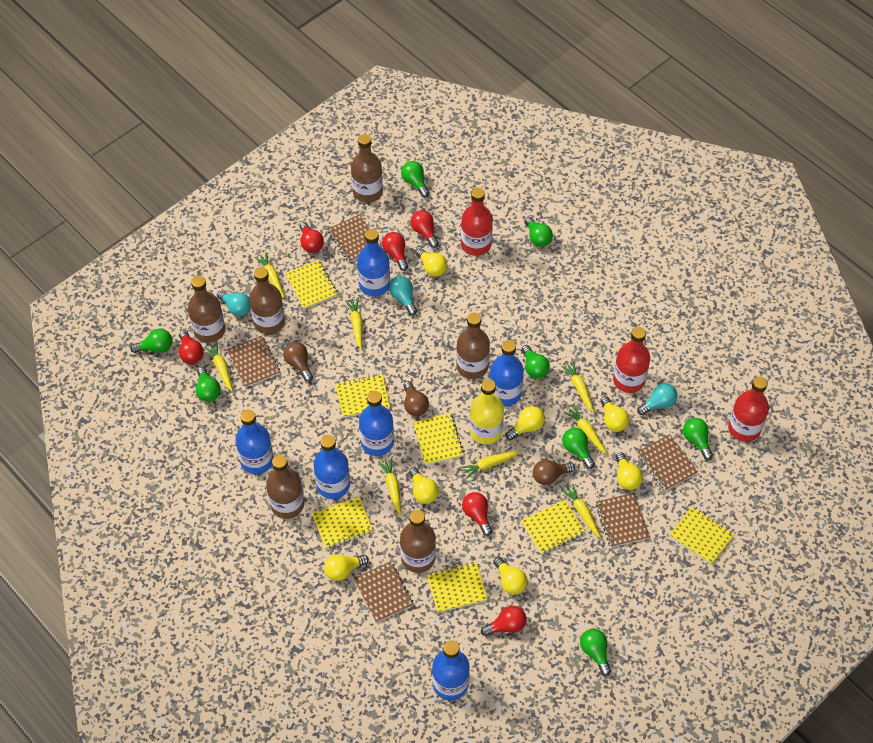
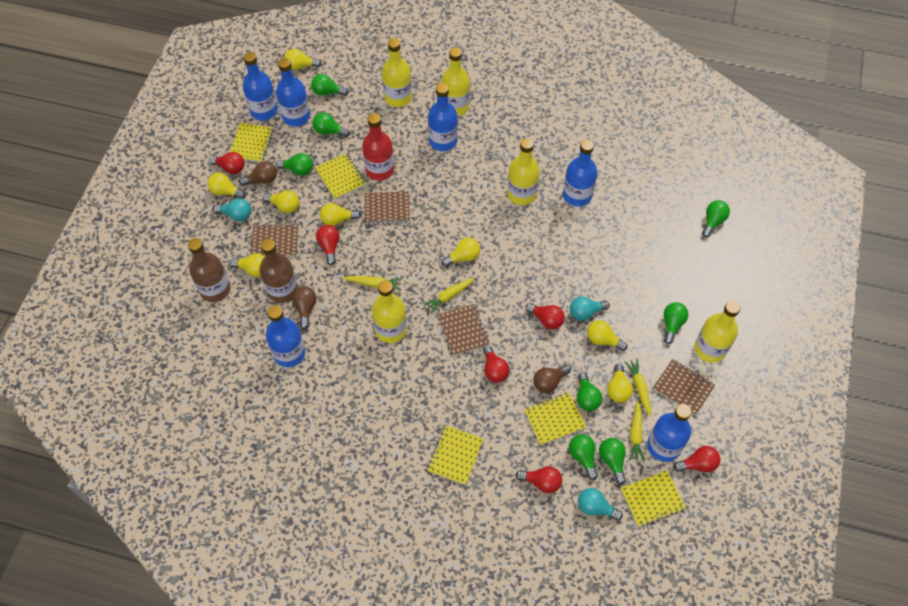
brown bottle: [188,276,225,343] [249,267,285,334] [266,455,304,519] [351,134,383,203] [400,510,436,573] [456,313,490,379] = 6 -> [188,238,231,302] [259,239,298,303] = 2
brown notebook: [227,336,280,388] [328,214,381,262] [354,562,414,623] [596,493,650,547] [637,434,698,491] = 5 -> [251,223,298,257] [365,191,410,224] [438,304,489,356] [653,359,715,415] = 4
red bottle: [461,188,493,256] [613,327,650,393] [728,376,769,442] = 3 -> [362,113,394,181] = 1
yellow bottle: [470,379,504,445] = 1 -> [372,280,407,343] [382,38,412,107] [441,47,470,116] [507,138,540,205] [695,301,740,363] = 5
yellow carrot: [204,342,233,392] [254,252,285,298] [345,298,363,349] [378,458,401,515] [460,450,520,479] [561,361,594,412] [561,484,601,538] [564,405,607,454] = 8 -> [343,276,402,290] [424,277,475,314] [625,359,652,416] [629,401,644,462] = 4
yellow light bulb: [324,554,369,581] [409,467,439,504] [416,248,448,277] [493,557,527,594] [506,406,545,440] [600,396,629,432] [616,452,643,490] = 7 -> [207,173,246,199] [230,253,265,277] [263,190,299,213] [284,49,322,70] [320,203,361,226] [442,238,480,267] [587,320,627,351] [607,364,633,403] = 8
yellow notebook: [285,260,338,309] [312,497,373,549] [336,374,390,418] [413,413,464,465] [427,562,488,613] [521,499,585,554] [669,506,734,565] = 7 -> [230,123,273,162] [315,154,366,199] [427,426,483,485] [524,393,586,445] [621,471,686,527] = 5

